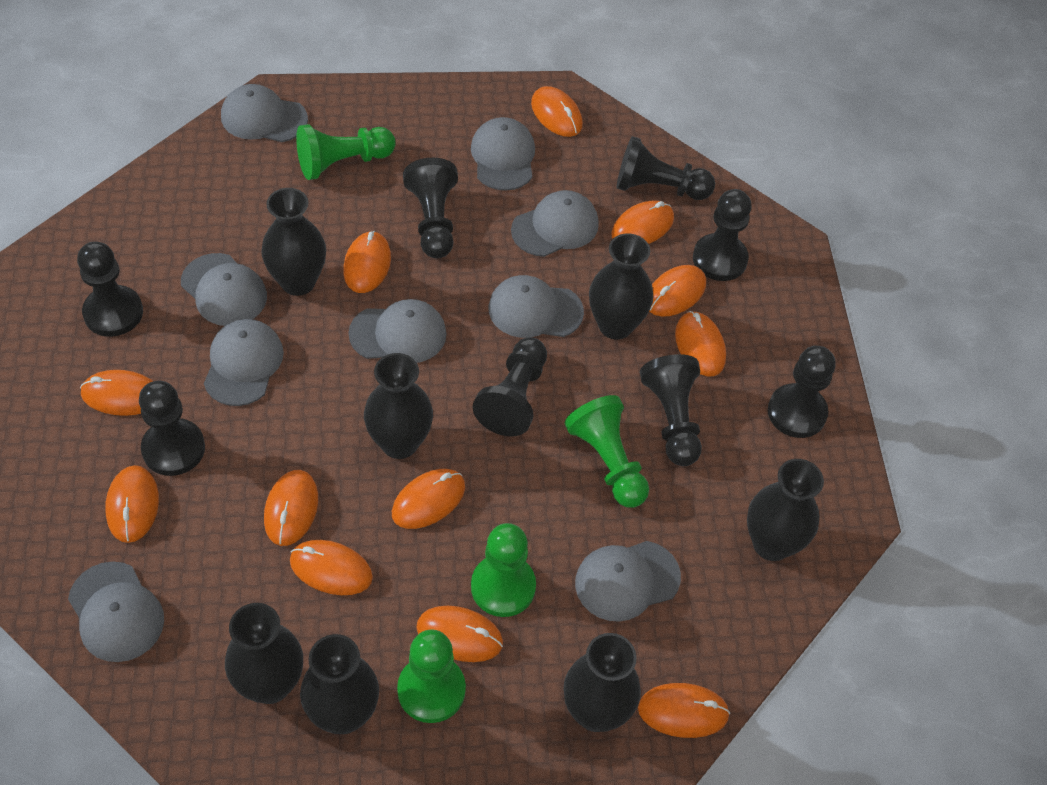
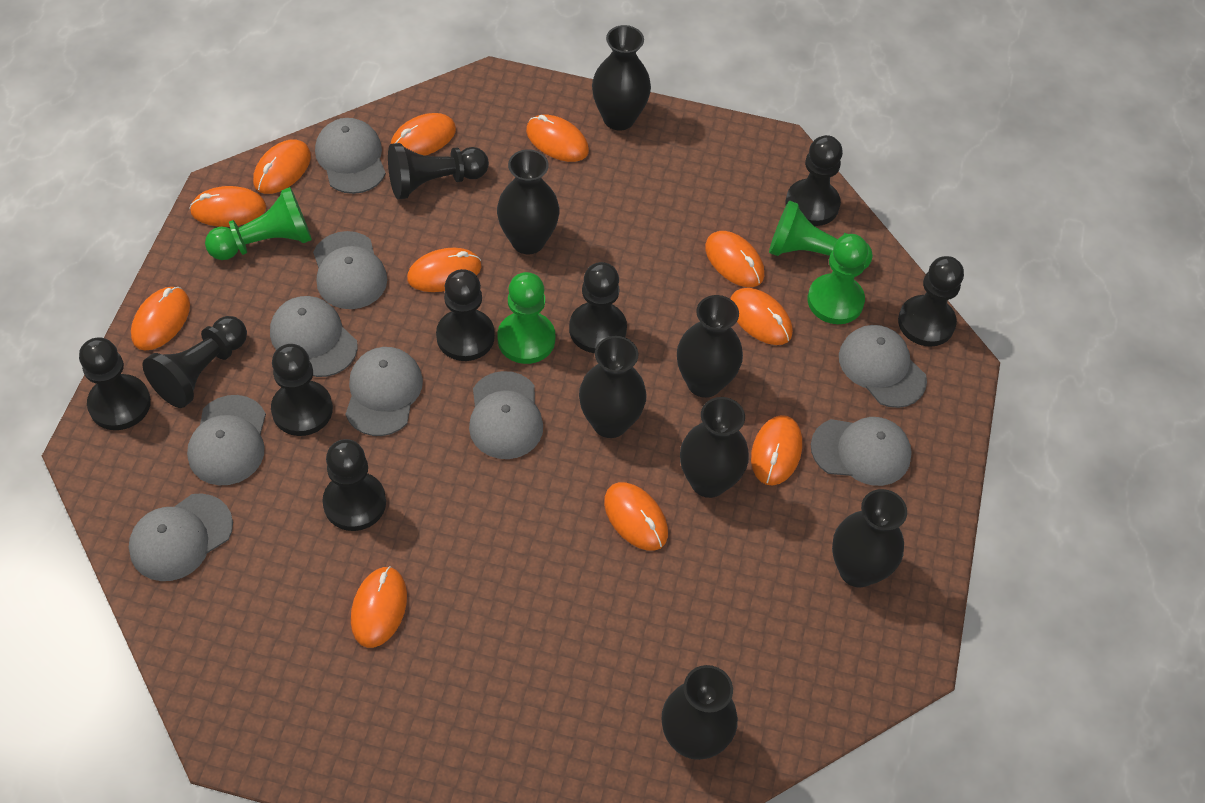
black pawn: [77,241,143,337] [139,381,205,476] [403,158,458,258] [472,337,547,436] [616,136,715,200] [640,354,702,466] [693,189,752,281] [768,346,836,438] = 8 -> [79,337,151,430] [142,316,247,408] [271,344,333,436] [322,439,386,531] [388,143,489,199] [436,269,495,361] [569,262,627,353] [786,135,843,226] [898,256,964,347] = 9
orange mouse: [80,370,153,416] [105,465,159,543] [264,470,318,546] [290,540,373,595] [343,231,391,293] [392,469,465,529] [416,606,503,662] [531,86,583,137] [611,200,674,244] [638,683,730,738] [649,265,706,317] [675,311,726,376] = 12 -> [131,287,190,351] [189,186,266,227] [253,139,311,194] [351,567,407,648] [391,113,456,156] [407,248,481,292] [526,115,589,162] [604,482,668,551] [705,231,764,287] [730,288,793,345] [751,415,802,485] = 11

